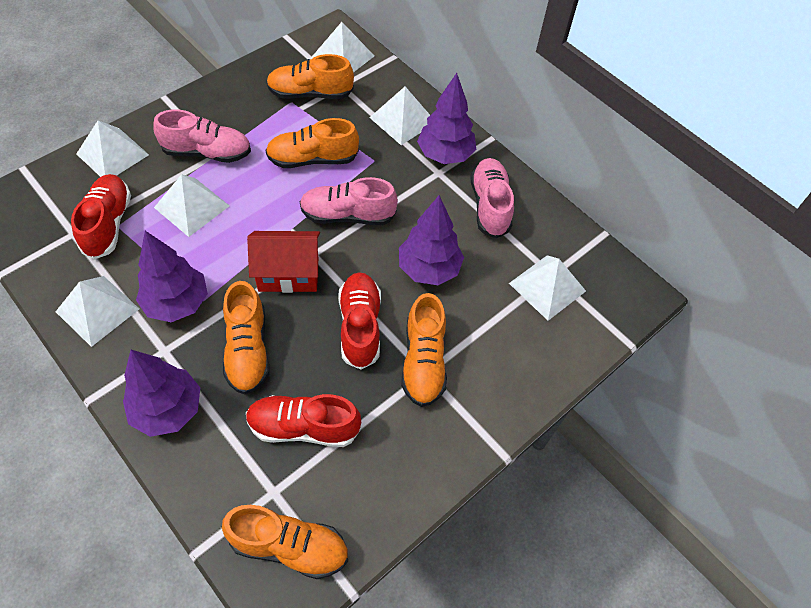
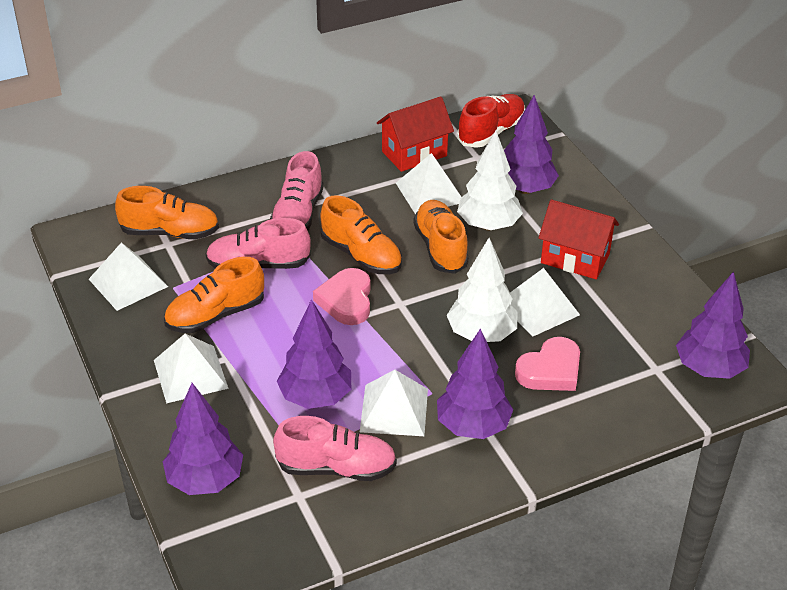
orange shoe: [222,505,348,579] [223,281,270,395] [266,54,354,99] [266,118,359,168] [401,293,447,407] = 5 -> [115,186,219,239] [164,257,264,333] [320,195,402,274] [413,200,469,274] = 4
pink heart: none = 0 -> [313,268,370,325] [515,337,580,391] = 2
purple tree: [123,350,200,437] [136,231,208,322] [399,195,464,285] [417,73,476,164] = 4 -> [163,383,243,495] [277,299,351,409] [437,329,513,439] [504,95,559,194] [676,271,750,379] = 5
red house: [247,231,320,293] = 1 -> [377,97,454,172] [538,200,619,279] = 2
red shoe: [71,174,131,260] [246,394,361,447] [338,272,381,370] = 3 -> [457,94,525,148] = 1
white pyramid: [56,276,139,347] [76,121,149,177] [154,174,230,237] [311,22,374,72] [369,87,430,145] [509,255,586,321] = 6 -> [89,243,168,311] [154,334,229,403] [360,370,428,436] [396,153,461,214] [510,268,580,337] = 5
white tree: none = 0 -> [447,238,518,342] [457,130,523,231] = 2

